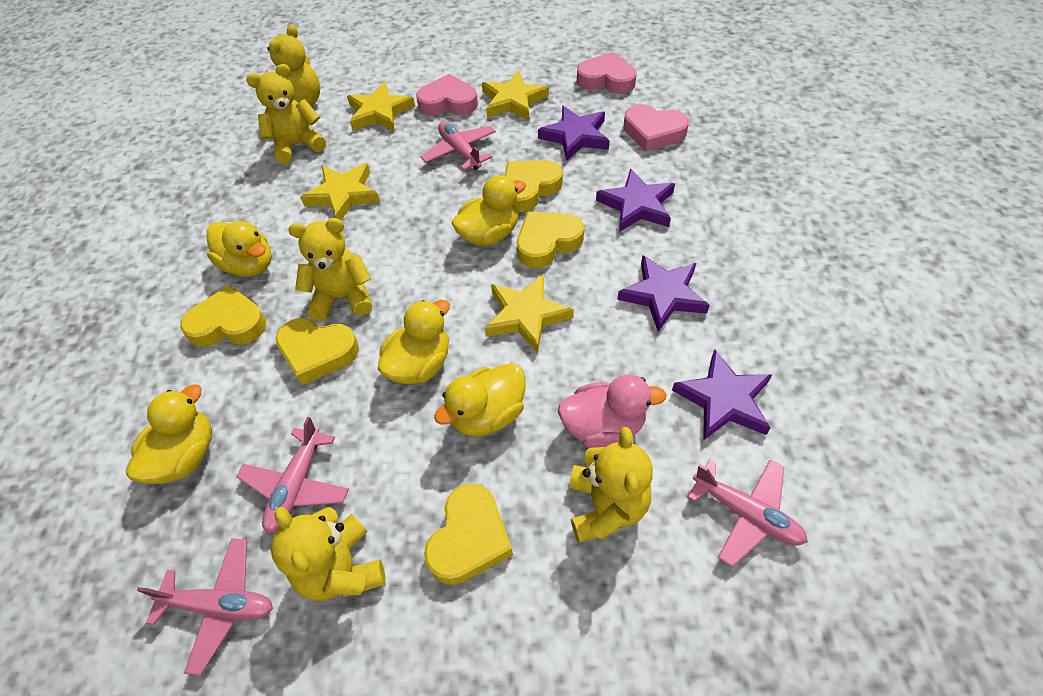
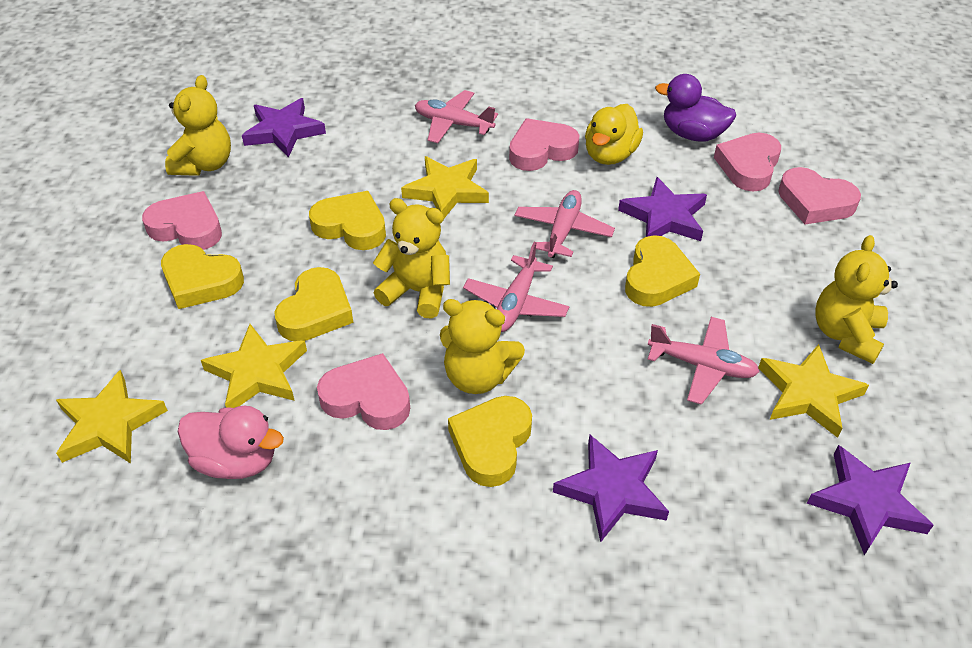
pink heart: [416,74,478,116] [577,52,637,94] [623,104,689,152] = 3 -> [142,191,222,250] [317,353,410,430] [509,118,579,171] [714,133,781,191] [778,167,861,224] = 5
purple duck: none = 0 -> [655,74,736,142] = 1
yellow duck: [126,384,212,484] [206,221,272,277] [378,300,450,384] [434,363,525,436] [452,175,526,246] = 5 -> [585,104,643,165] = 1
yellow teddy bear: [246,64,326,164] [267,24,320,106] [271,506,386,601] [288,218,372,321] [569,427,653,543] = 5 -> [165,75,231,176] [373,198,450,319] [440,299,525,394] [815,235,898,364] = 4

